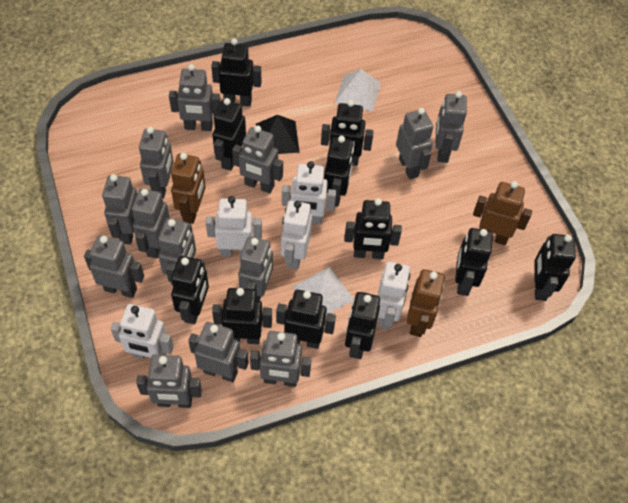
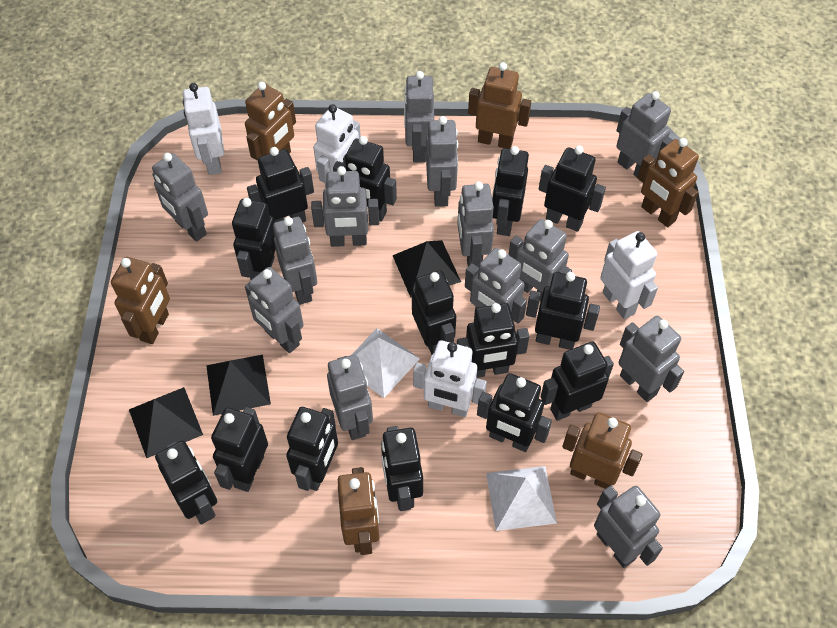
black pyramid: [256,115,300,154] = 1 -> [129,387,203,458] [206,355,271,416] [392,240,461,298] = 3
black robot: [171,256,209,324] [211,38,261,107] [212,288,272,344] [213,98,246,171] [277,290,336,349] [321,100,374,166] [324,136,354,207] [344,198,402,259] [345,292,380,359] [455,228,493,296] [534,234,576,301] = 11 -> [155,441,217,525] [211,407,268,492] [232,198,276,280] [247,147,314,223] [286,407,338,491] [333,136,397,222] [381,426,423,511] [412,270,456,355] [457,303,529,378] [477,373,552,452] [492,146,529,236] [526,272,600,350] [539,145,606,232] [541,342,614,421] = 14
brown robot: [171,153,206,224] [407,269,445,337] [473,181,532,245] = 3 -> [111,257,170,344] [245,82,296,160] [338,467,379,555] [468,62,531,149] [562,412,643,489] [637,138,699,227] = 6
white robot: [111,304,174,359] [206,196,262,257] [281,200,312,270] [282,161,336,225] [378,262,410,330] = 5 -> [183,83,224,175] [313,104,361,189] [413,340,487,417] [600,231,658,319] = 4

